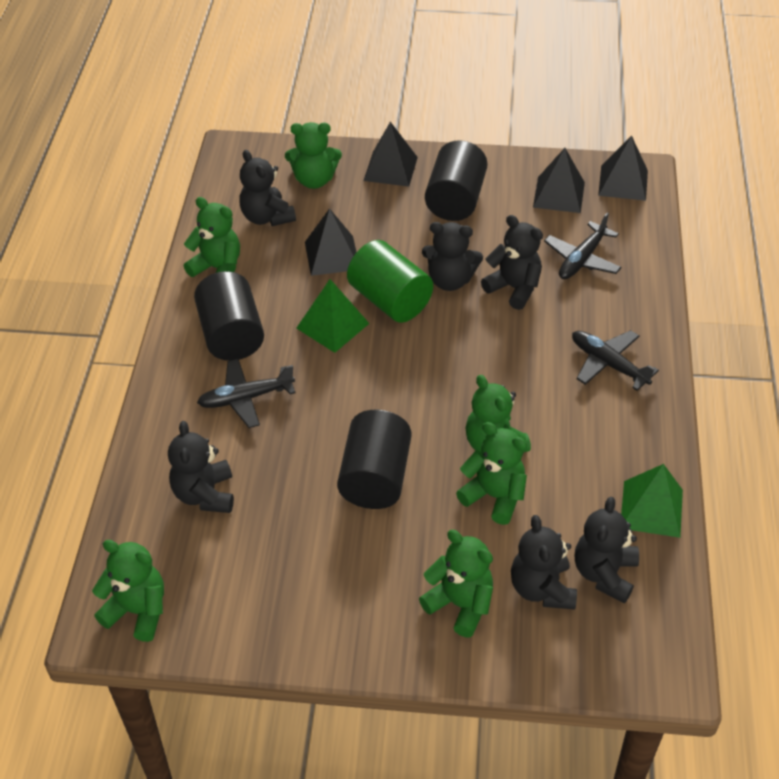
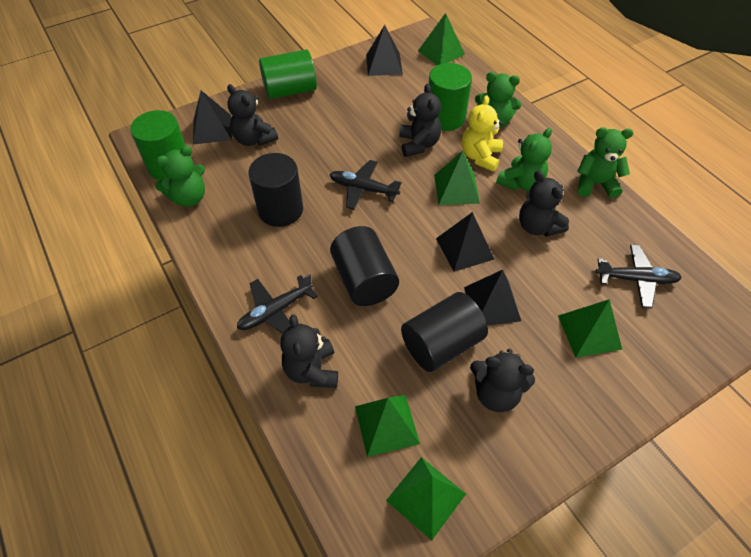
black teddy bear: [168,421,234,513] [239,150,296,226] [422,222,483,291] [481,215,543,310] [511,515,577,610] [575,497,639,603] = 6 -> [227,84,278,146] [280,314,338,388] [399,84,441,157] [470,349,535,412] [519,170,569,237] = 5
green cylinder: [347,240,433,323] = 1 -> [130,110,186,180] [259,49,317,99] [429,63,472,131] = 3
green pyramid: [296,279,370,353] [621,464,683,538] = 2 -> [355,395,420,457] [386,457,466,540] [418,13,465,65] [434,151,480,205] [558,299,622,358] = 5
green teddy bear: [92,540,164,642] [184,197,240,277] [285,122,342,189] [419,530,493,638] [456,422,527,525] [465,375,531,453] = 6 -> [155,146,205,207] [475,72,521,128] [496,128,552,190] [577,127,633,198] = 4
yellow teddy bear: none = 0 -> [462,95,503,172] = 1

